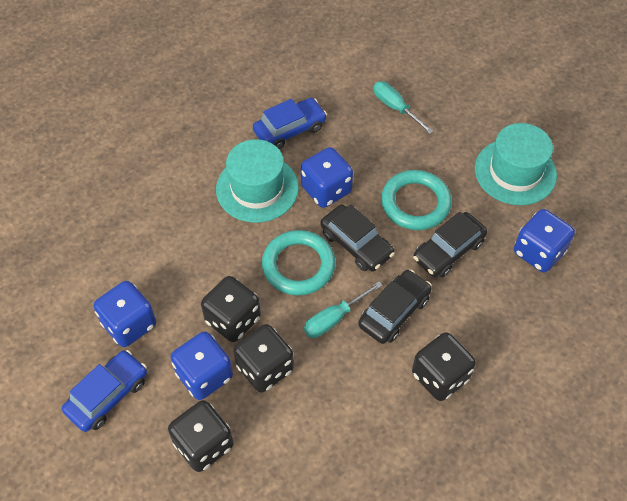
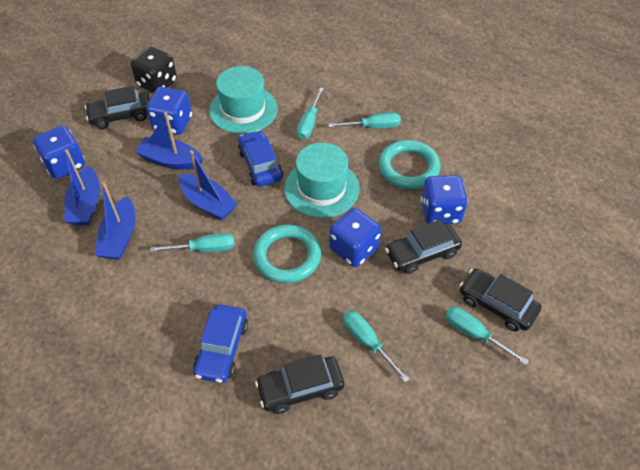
black car: [321,205,395,272] [358,270,432,344] [413,212,487,277] = 3 -> [85,86,150,129] [255,354,344,414] [385,219,462,274] [460,268,541,331] = 4
black dice: [168,400,233,472] [201,276,261,342] [233,324,294,393] [412,332,476,401] = 4 -> [130,46,177,93] = 1
blue boat: none = 0 -> [64,149,100,225] [95,182,136,260] [135,112,203,170] [179,150,237,221] = 4
turquoise screwdriver: [304,281,382,338] [373,81,434,134] = 2 -> [150,233,234,252] [297,88,324,139] [328,112,401,128] [343,311,410,383] [445,307,529,365] = 5

